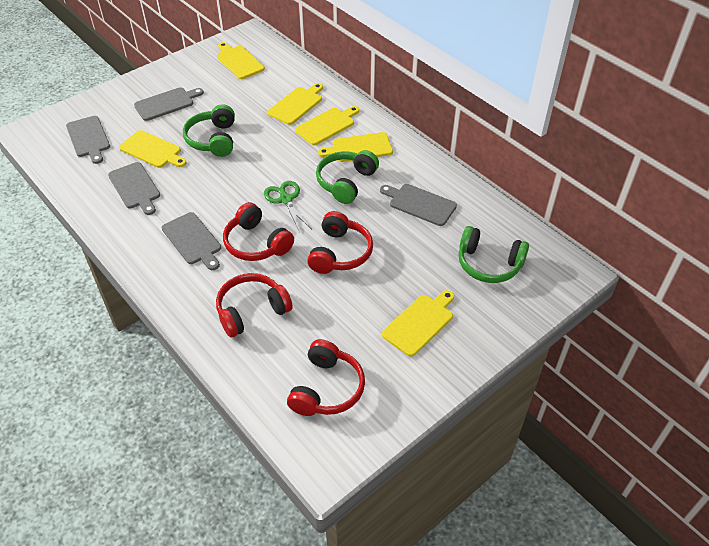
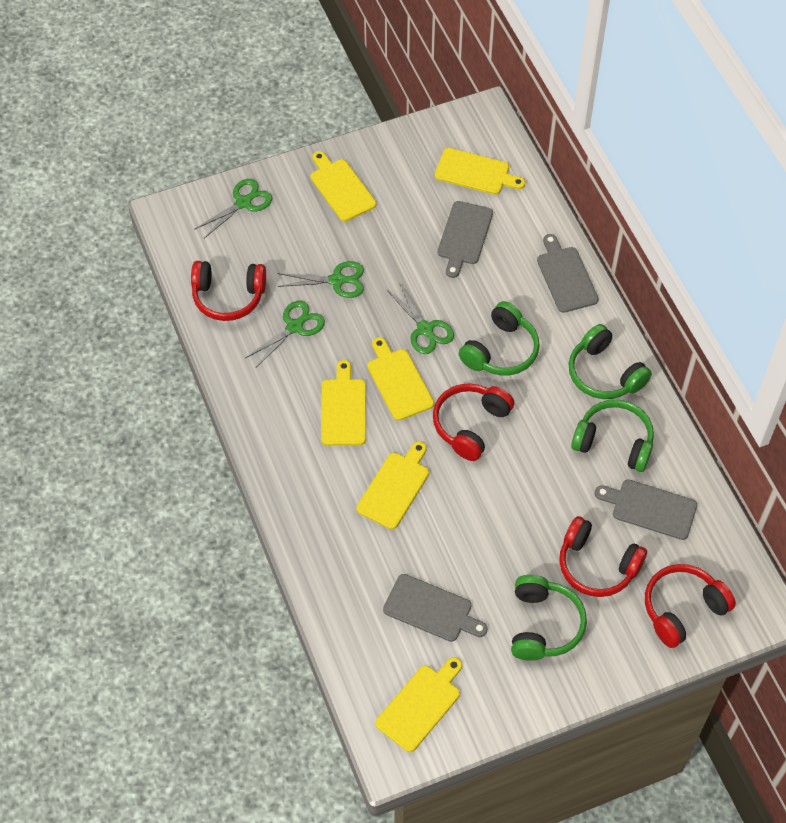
green headphones: [183,104,235,157] [316,150,379,204] [459,226,529,283] = 3 -> [459,301,540,376] [511,575,587,661] [568,324,652,399] [571,400,654,472] = 4
green scissors: [264,181,312,232] = 1 -> [194,179,272,238] [245,301,325,367] [277,261,364,298] [387,284,454,354] = 4
grey cutting board: [66,116,110,164] [108,162,160,215] [134,87,204,121] [162,212,221,270] [380,184,457,226] = 5 -> [383,574,488,642] [438,201,493,278] [537,234,599,313] [595,480,697,540] = 4

